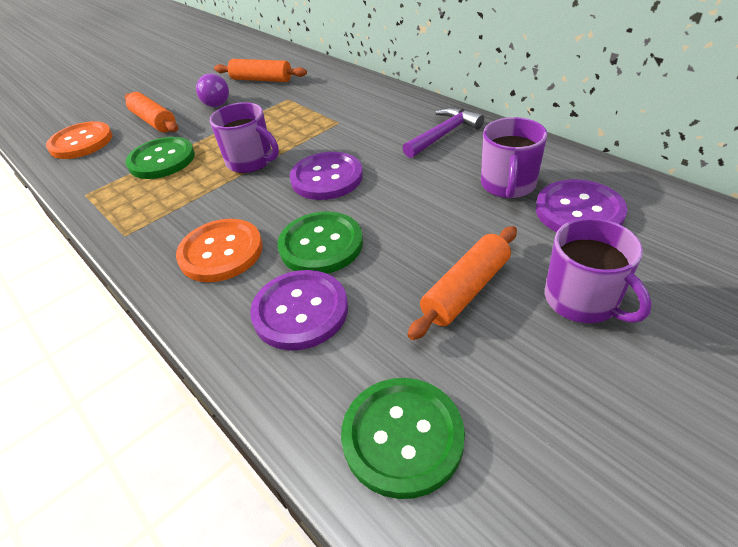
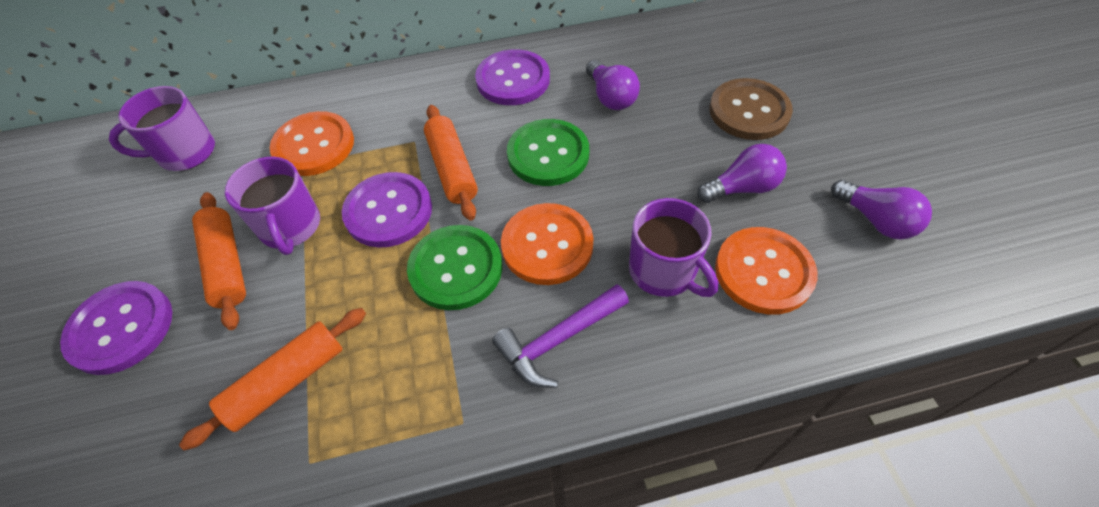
brown button: none = 0 -> [709,78,793,140] = 1
green button: [125,137,195,179] [278,211,363,274] [341,378,465,499] = 3 -> [407,225,502,310] [507,119,589,186] = 2
orange button: [46,121,113,159] [176,219,263,282] = 2 -> [270,111,354,176] [501,203,594,285] [715,227,818,314] = 3
purple light bulb: [196,73,229,107] = 1 -> [586,60,640,110] [697,144,787,203] [831,180,932,240] = 3

